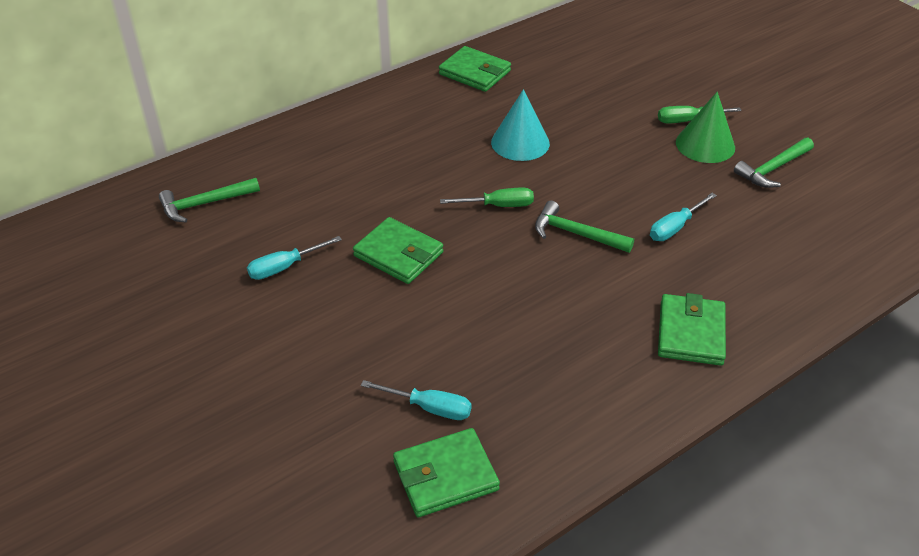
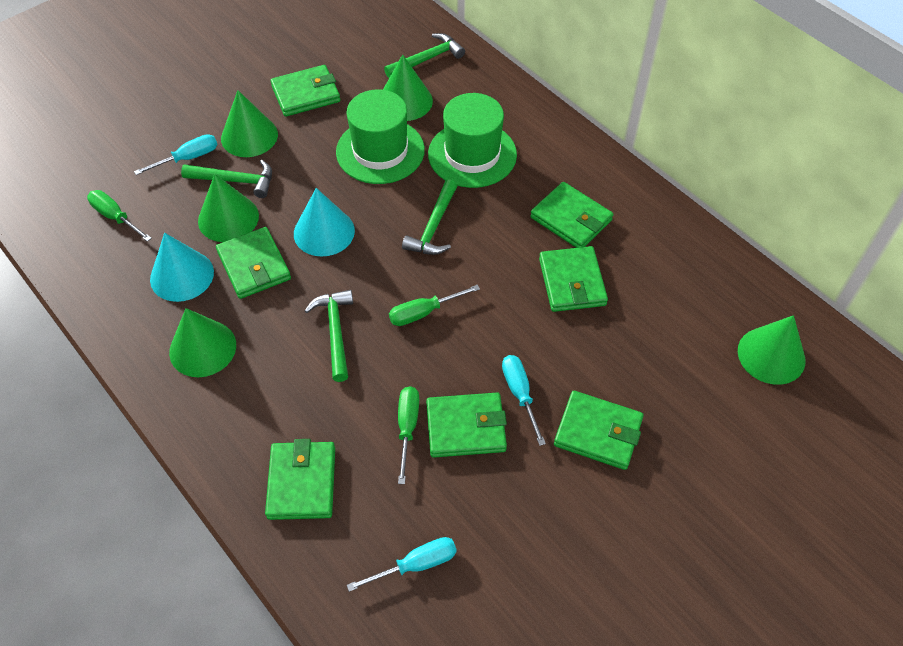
green cone: [676,92,735,163] = 1 -> [169,308,236,377] [198,174,259,242] [221,90,278,157] [383,54,433,121] [738,315,806,385] = 5
green hammer: [159,178,260,222] [535,201,634,253] [734,137,814,188] = 3 -> [181,160,272,198] [305,290,353,382] [384,33,465,78] [402,180,457,255] = 4
green hat: none = 0 -> [336,90,425,184] [428,93,517,188] = 2
green screwdriver: [440,188,534,207] [658,106,742,124] = 2 -> [87,190,152,242] [389,285,480,326] [398,386,419,484] = 3
green wallet: [353,217,443,284] [393,428,500,517] [439,46,511,92] [658,293,726,366] = 4 -> [216,227,291,299] [265,439,335,520] [271,65,340,117] [426,393,507,458] [530,182,613,248] [539,246,608,312] [554,391,644,470] = 7
turquoise cone: [491,89,550,161] = 1 -> [150,233,214,302] [294,188,355,257] = 2

